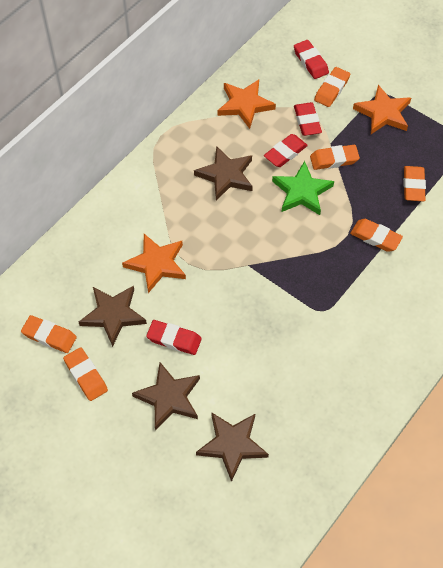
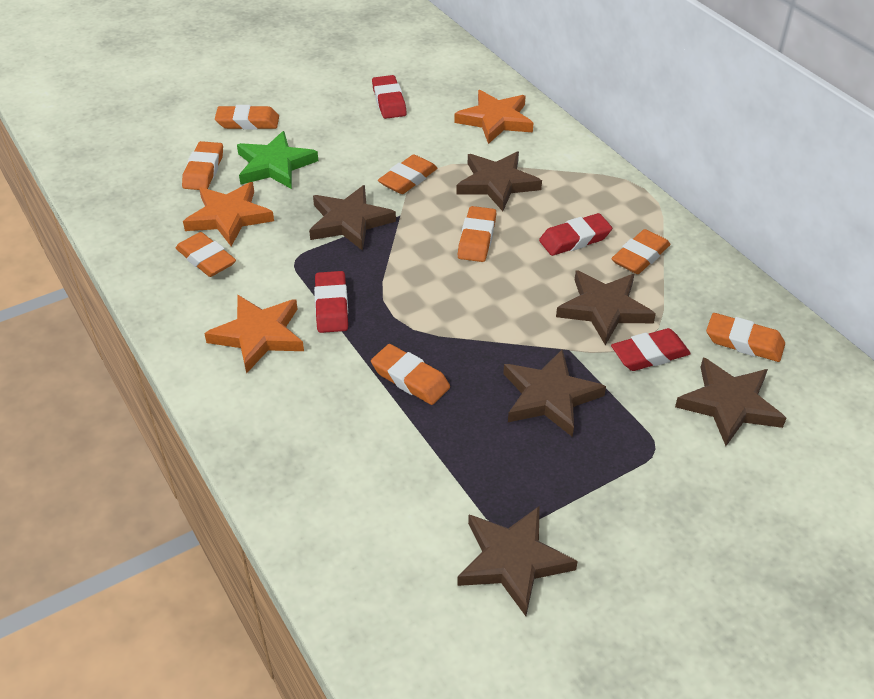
brown star: [79,286,147,347] [132,362,200,430] [194,146,253,200] [196,412,269,482] = 4 -> [309,185,396,251] [456,152,542,211] [457,506,578,616] [503,349,606,437] [556,270,656,345] [675,357,786,446] = 6
orange eraser: [21,315,77,353] [63,347,108,401] [310,145,360,170] [314,67,350,107] [350,219,403,252] [403,166,426,201] = 6 -> [176,232,236,277] [182,141,223,190] [215,105,279,130] [371,344,450,405] [378,154,438,194] [458,206,496,262] [611,229,670,274] [706,313,785,362] = 8

